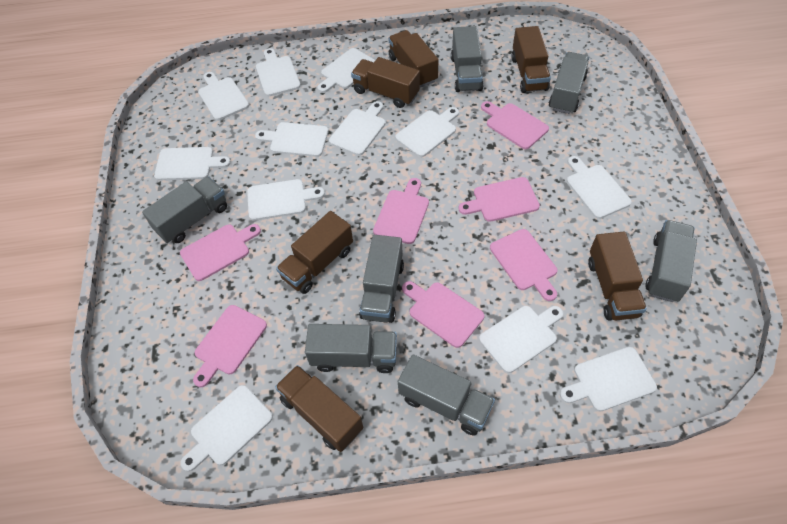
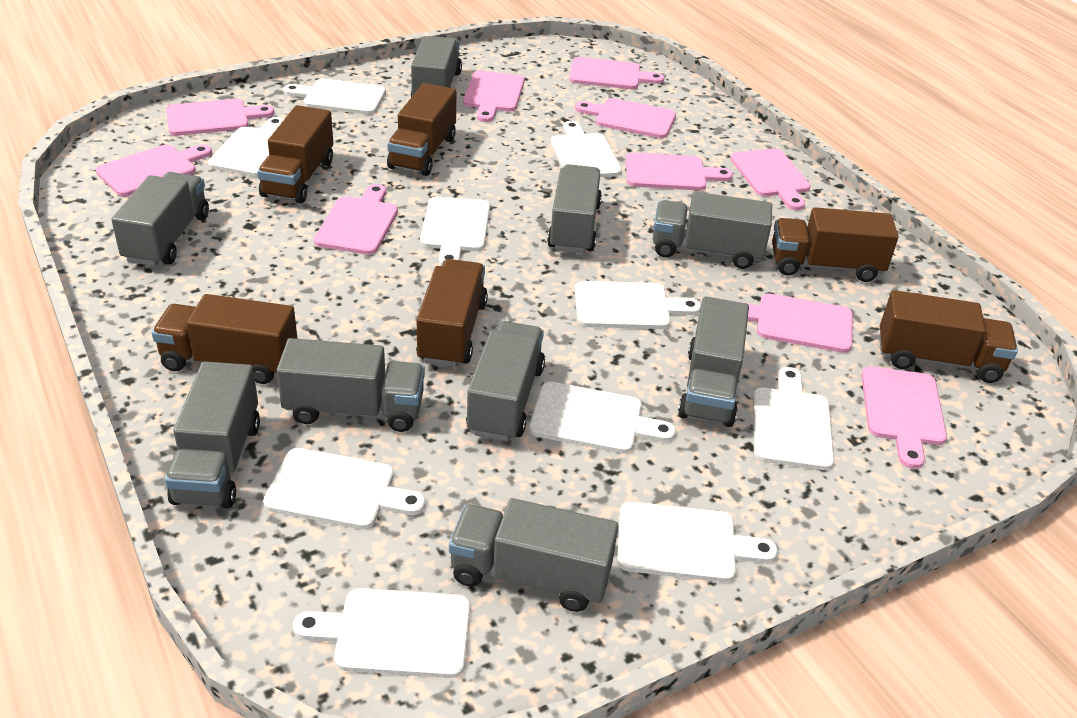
grey truck: [142,176,227,243] [305,324,397,373] [359,235,404,323] [398,355,495,436] [451,26,484,92] [549,52,589,114] [645,220,697,302] = 7 -> [111,172,209,266] [165,361,260,509] [277,338,425,432] [411,36,462,97] [449,498,618,612] [466,321,545,441] [547,164,602,254] [653,192,772,269] [678,296,749,427] = 9
pink cutting board: [180,224,261,281] [193,305,267,387] [373,178,429,244] [402,281,484,348] [458,177,540,222] [481,101,549,149] [490,229,557,301] = 7 -> [96,144,212,197] [166,99,274,136] [314,184,398,255] [463,71,525,122] [569,57,664,89] [575,98,676,138] [625,153,733,190] [730,148,811,210] [735,293,853,353] [861,366,947,469] = 10
white cutting board: [154,147,231,180] [180,385,273,472] [198,72,249,120] [247,179,325,220] [255,122,328,157] [256,48,301,96] [317,48,375,93] [329,101,385,156] [395,107,459,157] [479,306,563,373] [560,347,657,411] [567,156,632,219] = 12 -> [208,117,284,177] [263,448,426,529] [283,79,386,115] [293,588,471,678] [420,196,490,266] [529,382,676,453] [551,121,622,177] [575,281,701,329] [617,502,778,582] [753,367,834,470] = 10

